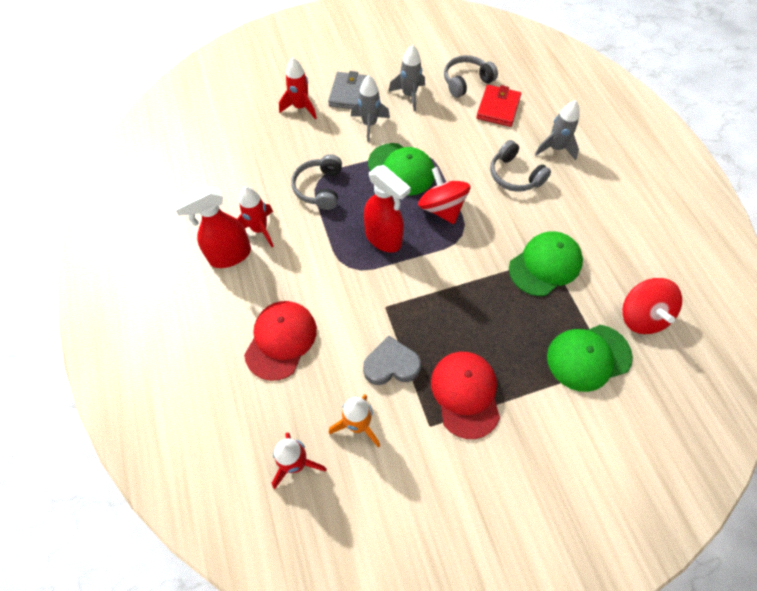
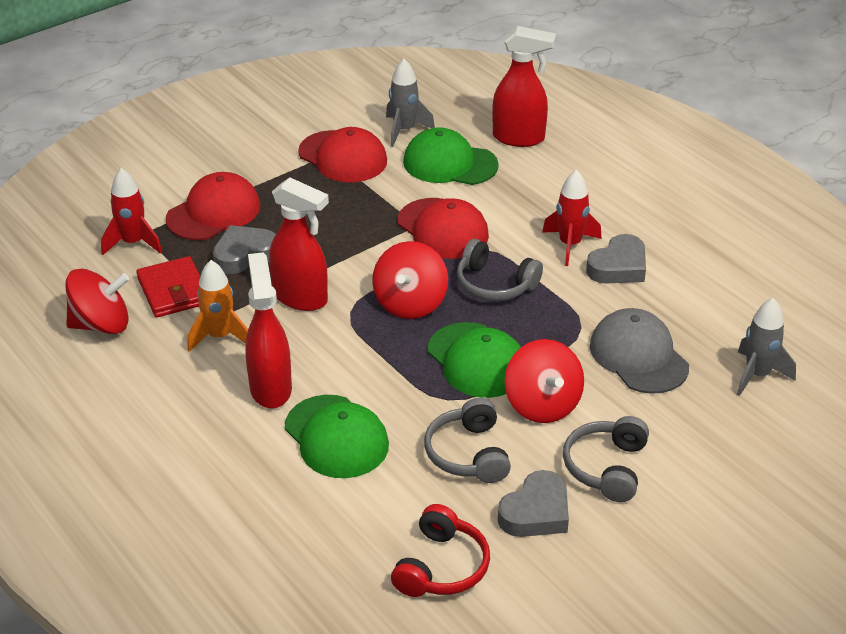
grey cap: none = 0 -> [590,308,689,394] = 1
grey heart: [363,335,421,385] = 1 -> [213,225,276,274] [498,470,569,537] [586,234,646,284] = 3
grey rocket: [351,75,390,142] [388,45,425,111] [535,100,579,160] = 3 -> [386,59,435,147] [737,298,796,396] = 2
grey wallet: [328,71,368,109] = 1 -> none = 0
red cap: [244,301,317,381] [431,352,500,439] = 2 -> [166,172,260,240] [298,127,387,182] [397,198,489,259] = 3
red headphones: none = 0 -> [391,504,490,597] = 1
red rocket: [237,186,274,247] [272,433,327,489] [279,57,317,119] = 3 -> [101,168,162,255] [542,170,602,266] = 2
red spinning top: [418,167,471,224] [622,278,682,334] = 2 -> [65,269,129,334] [372,241,448,319] [505,339,584,423] = 3
red spray bottle: [172,185,251,268] [364,165,411,252] = 2 -> [245,252,292,408] [269,178,329,311] [492,26,556,147] = 3

